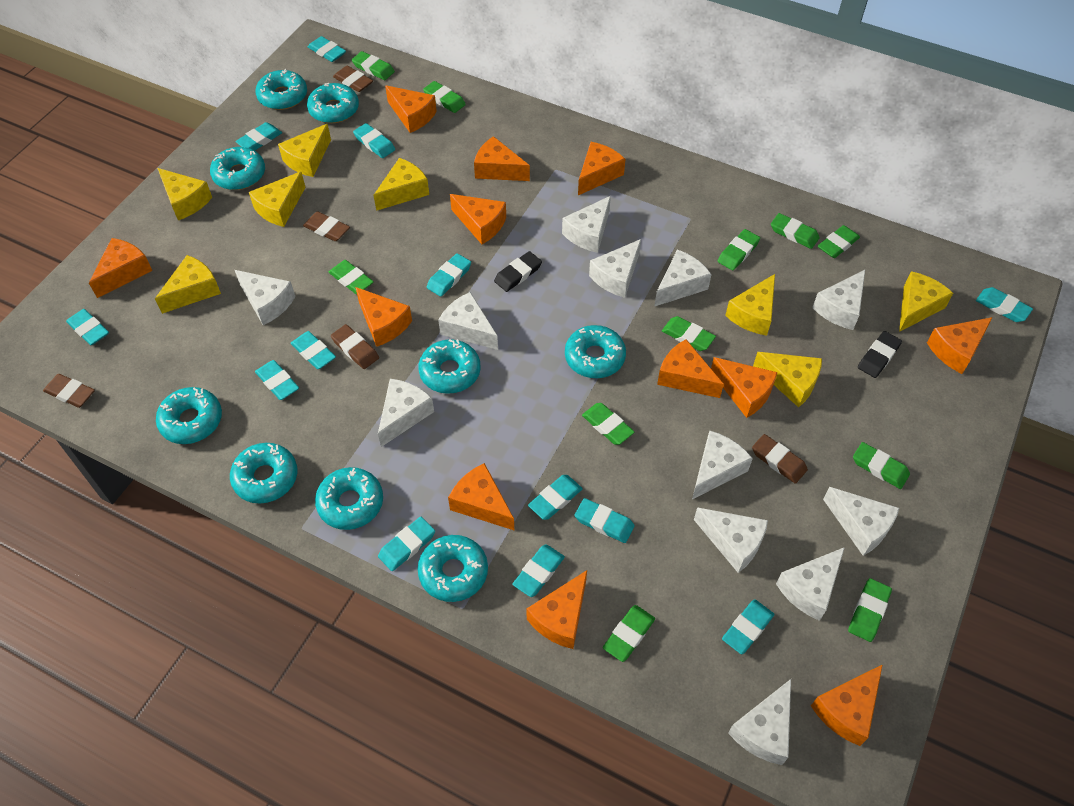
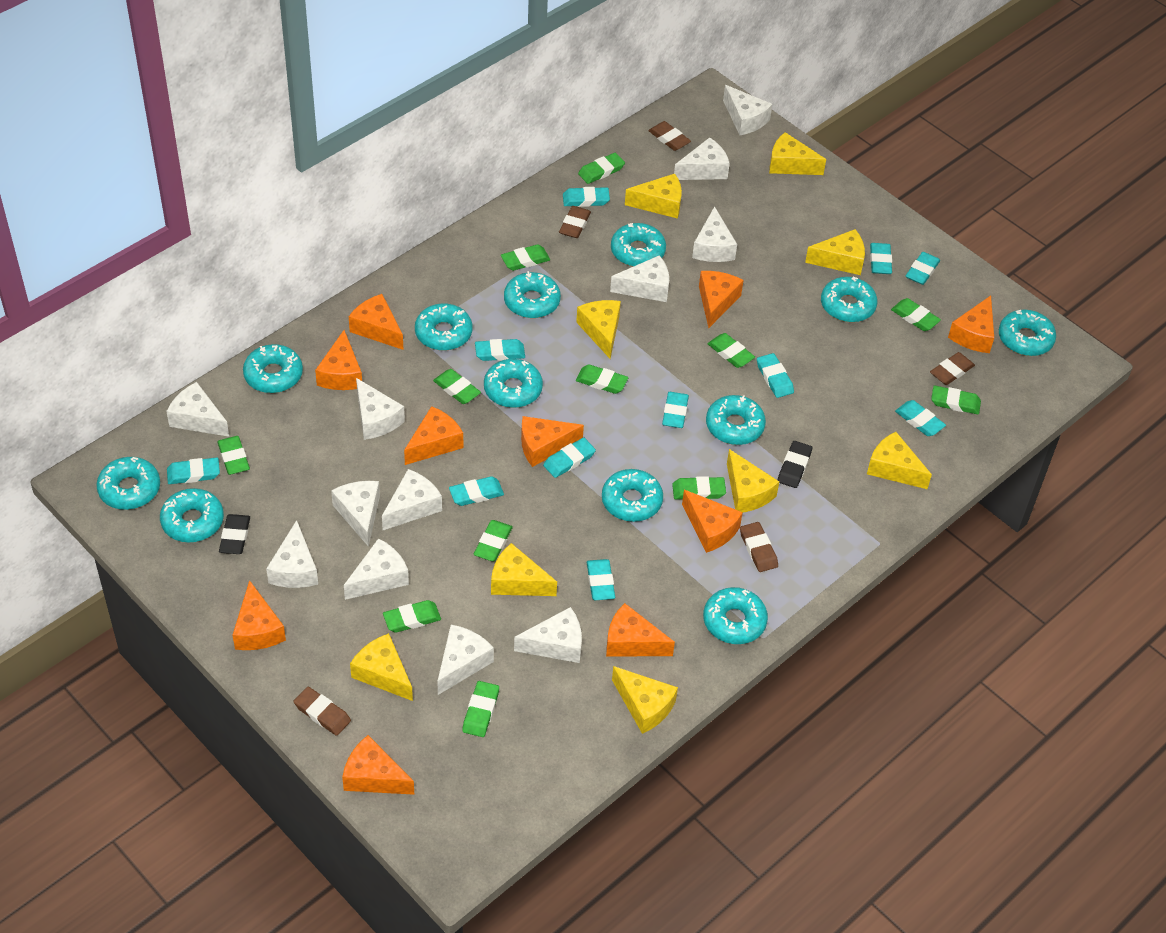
green eraser: [329,260,374,294] [352,51,395,80] [423,81,466,113] [582,403,634,445] [603,605,655,662] [662,316,716,351] [718,229,760,271] [771,213,820,249] [818,225,860,258] [848,578,892,642] [853,442,910,489] = 11 -> [217,436,250,475] [383,600,441,632] [433,369,481,404] [462,681,499,737] [474,520,513,561] [501,244,550,271] [576,364,628,394] [578,153,625,184] [672,476,726,499] [707,333,755,368] [891,298,941,331] [931,385,981,414] = 12
orange cheese: [89,238,152,298] [355,287,412,347] [385,85,437,133] [448,463,515,531] [450,194,506,244] [474,136,530,181] [526,570,587,649] [578,142,625,195] [657,339,724,398] [711,357,778,418] [811,664,883,746] [927,317,992,374] = 12 -> [233,580,286,650] [315,330,362,390] [342,735,414,795] [349,294,403,350] [404,406,463,465] [521,416,584,467] [606,603,675,657] [682,490,743,553] [699,271,744,328] [948,296,994,353] = 10
turquoise donut: [156,387,222,444] [210,147,265,190] [230,443,297,504] [256,69,307,110] [307,83,359,123] [315,467,383,530] [418,339,481,394] [418,535,488,602] [565,325,626,378] = 9 -> [96,457,160,510] [160,488,224,543] [243,344,303,393] [415,303,473,351] [484,359,543,408] [504,271,561,318] [602,469,663,522] [611,223,666,267] [703,587,768,644] [706,395,766,445] [821,277,877,322] [999,310,1056,356] = 12
turquoise eraser: [66,309,109,345] [235,122,282,150] [255,360,299,400] [290,331,336,369] [308,36,346,62] [353,123,395,158] [378,517,435,571] [427,253,471,297] [512,545,565,597] [528,475,583,520] [574,498,635,543] [722,599,774,654] [976,287,1033,322] = 13 -> [167,458,220,484] [449,476,504,506] [475,339,525,361] [543,438,596,478] [563,187,610,207] [587,559,615,600] [662,392,689,428] [757,353,794,398] [870,243,892,274] [895,400,946,436] [906,252,940,285] = 11
yellow cheese: [155,255,221,314] [157,168,212,220] [249,172,306,227] [278,124,331,177] [374,158,429,211] [725,274,775,336] [753,352,822,408] [899,271,953,332] = 8 -> [350,633,413,701] [491,543,557,596] [576,300,621,359] [612,666,678,734] [625,174,682,219] [727,449,779,512] [769,132,826,175] [805,229,865,275] [867,432,932,489] = 9

